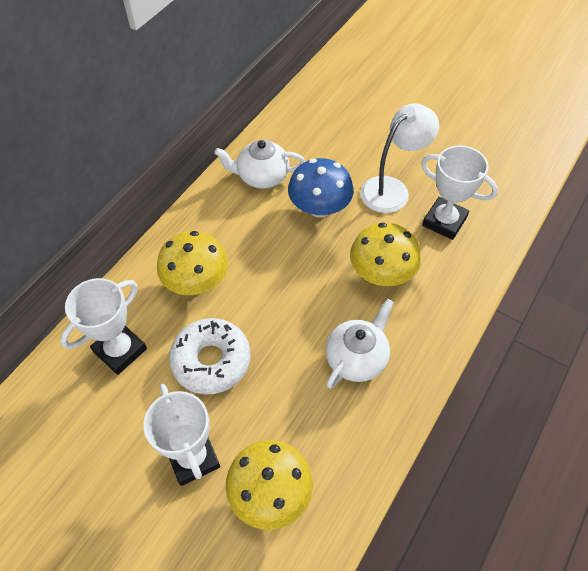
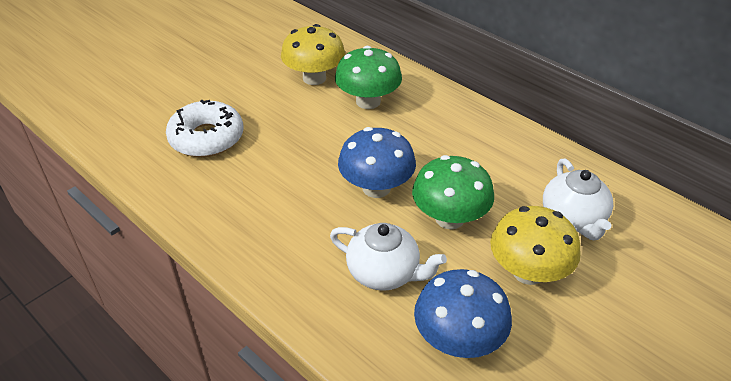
blue mushroom: [288,158,354,218] = 1 -> [338,127,416,198] [414,269,512,358] = 2
green mushroom: none = 0 -> [335,46,402,109] [412,155,494,229] = 2
white lamp: [360,103,439,213] = 1 -> none = 0
white trophy: [60,278,147,375] [143,384,220,486] [421,146,498,240] = 3 -> none = 0
yellow mushroom: [157,231,228,295] [226,440,313,530] [350,223,421,286] = 3 -> [281,24,345,85] [490,206,581,285] = 2

